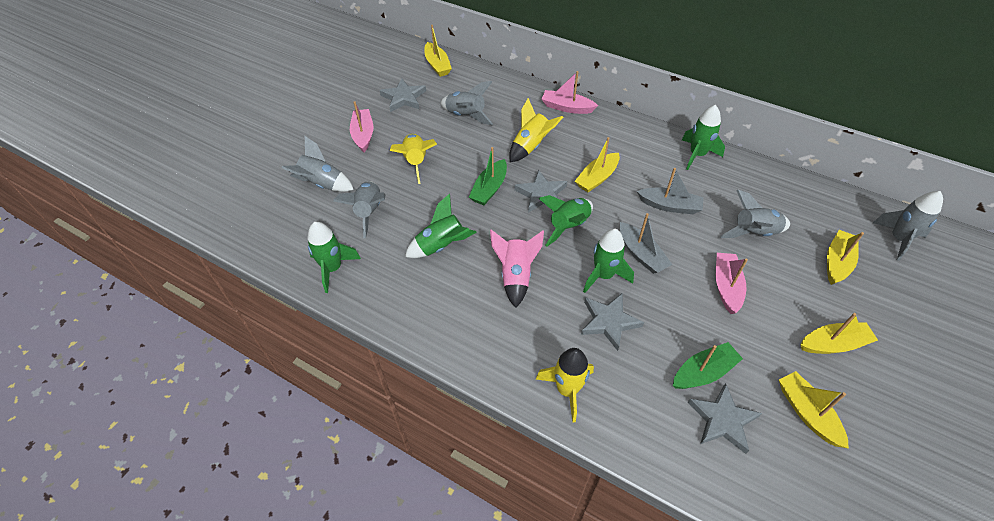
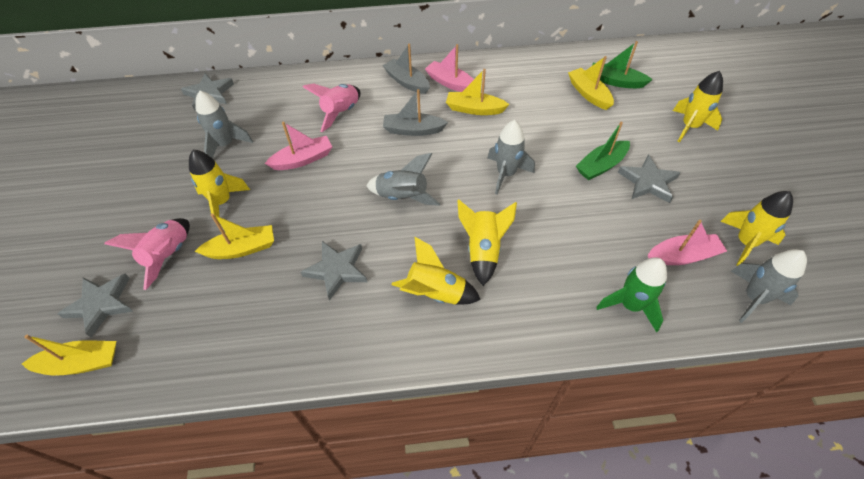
green rocket: [308,222,361,293] [405,194,477,258] [539,195,593,246] [583,228,634,293] [682,105,725,170] = 5 -> [596,257,667,332] = 1
grey rocket: [282,136,354,192] [333,181,385,238] [440,81,493,125] [720,190,790,238] [873,191,943,261] = 5 -> [195,90,253,159] [366,153,440,206] [488,120,535,195] [731,249,807,323] = 4
pink rocket: [490,230,544,308] = 1 -> [104,218,190,290] [303,84,360,132] = 2
yellow boat: [424,25,452,77] [575,137,620,192] [779,371,849,449] [801,313,878,354] [827,230,864,285] = 5 -> [22,335,116,376] [195,213,274,259] [446,69,509,115] [568,56,614,110] = 4
yellow rocket: [390,134,437,184] [509,98,563,162] [536,348,594,423] = 3 -> [189,150,250,224] [392,237,481,304] [457,200,517,286] [673,71,723,142] [720,191,793,266] = 5

